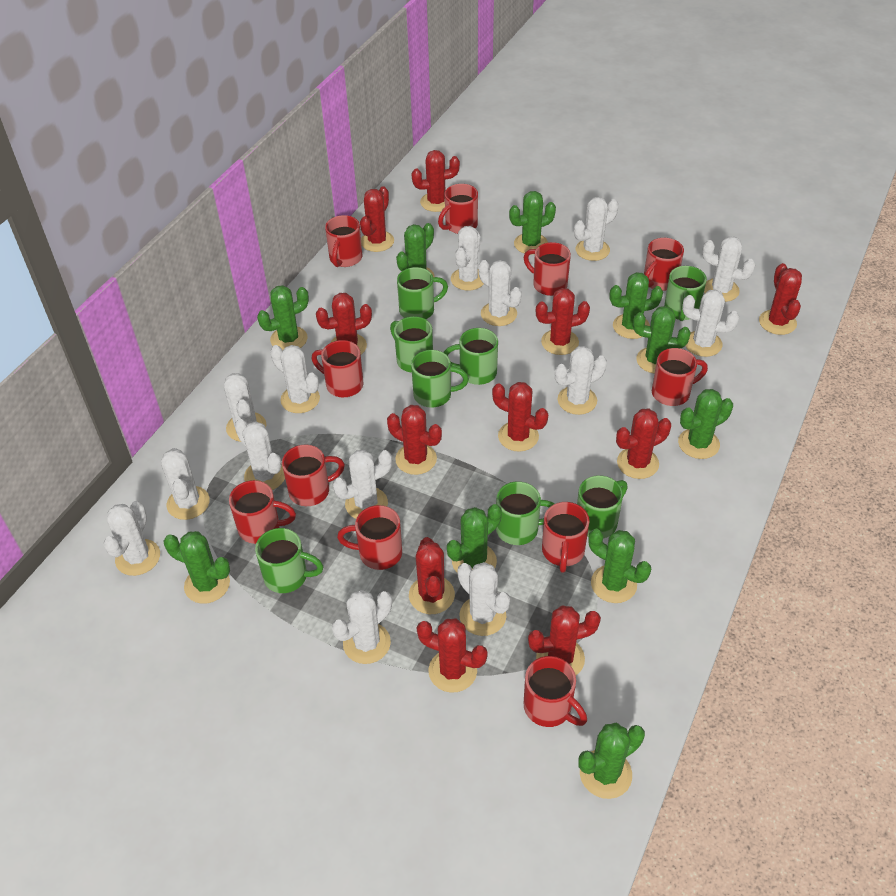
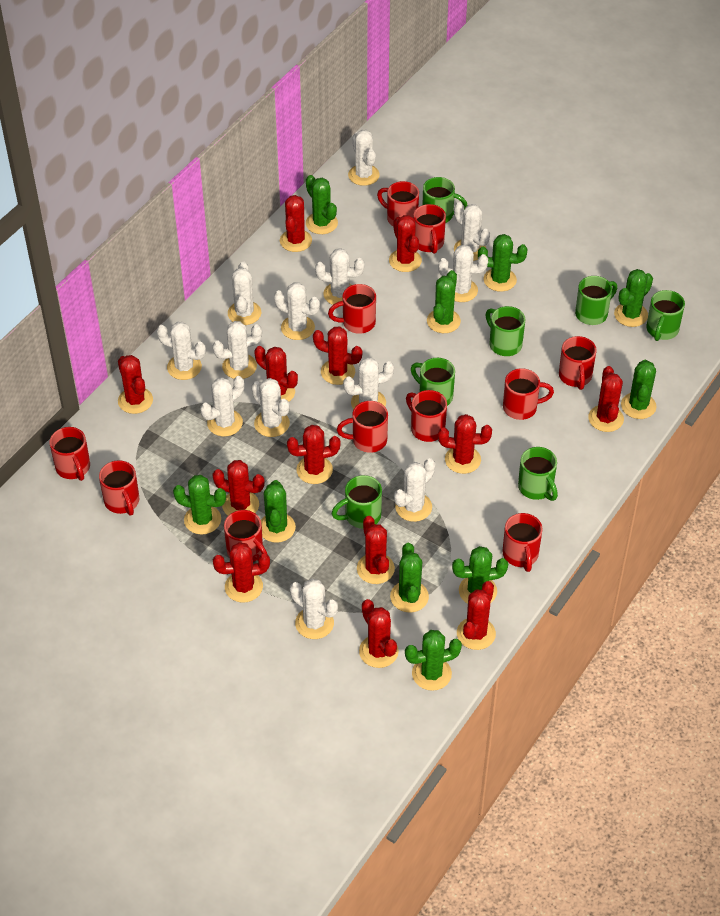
green mug: [255,528,324,593] [390,316,433,373] [397,267,448,319] [411,350,469,408] [443,328,498,385] [496,481,554,545] [577,475,628,538] [664,266,707,321] = 8 -> [332,475,382,529] [411,358,455,406] [423,177,467,223] [485,306,525,356] [518,447,558,501] [575,276,617,325] [646,290,685,341] = 7
red cactus: [316,293,372,355] [360,186,394,252] [387,405,442,475] [409,537,455,614] [411,150,460,212] [416,619,488,693] [492,382,548,452] [528,605,601,675] [536,288,590,355] [616,409,671,479] [759,263,802,335] = 11 -> [118,355,153,414] [212,460,265,516] [213,542,270,603] [255,346,298,402] [280,195,312,252] [287,425,341,484] [313,326,362,385] [357,516,395,584] [359,599,399,668] [389,215,422,272] [438,414,492,474] [457,581,496,650] [588,366,624,432] = 13
white cactus: [103,501,160,576] [161,448,210,520] [224,373,266,442] [234,419,285,490] [270,345,320,413] [332,590,392,664] [333,450,392,519] [451,226,483,291] [457,562,510,636] [478,260,522,326] [555,346,607,415] [574,197,619,261] [682,289,739,357] [702,236,755,302] = 14 -> [157,322,206,380] [200,376,244,436] [213,321,262,379] [228,262,261,325] [251,378,290,437] [274,282,320,340] [290,579,338,639] [315,248,365,305] [343,357,394,409] [348,130,380,186] [394,458,435,522] [438,245,488,302] [454,202,490,261] = 13

